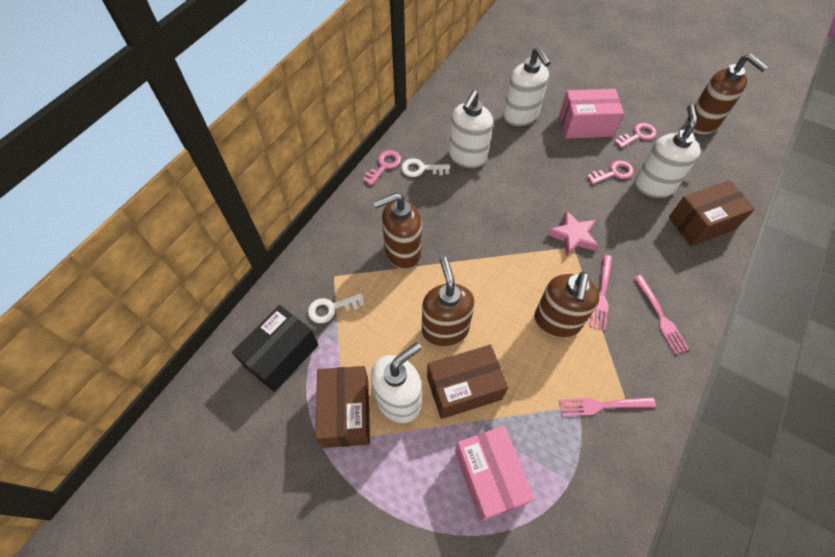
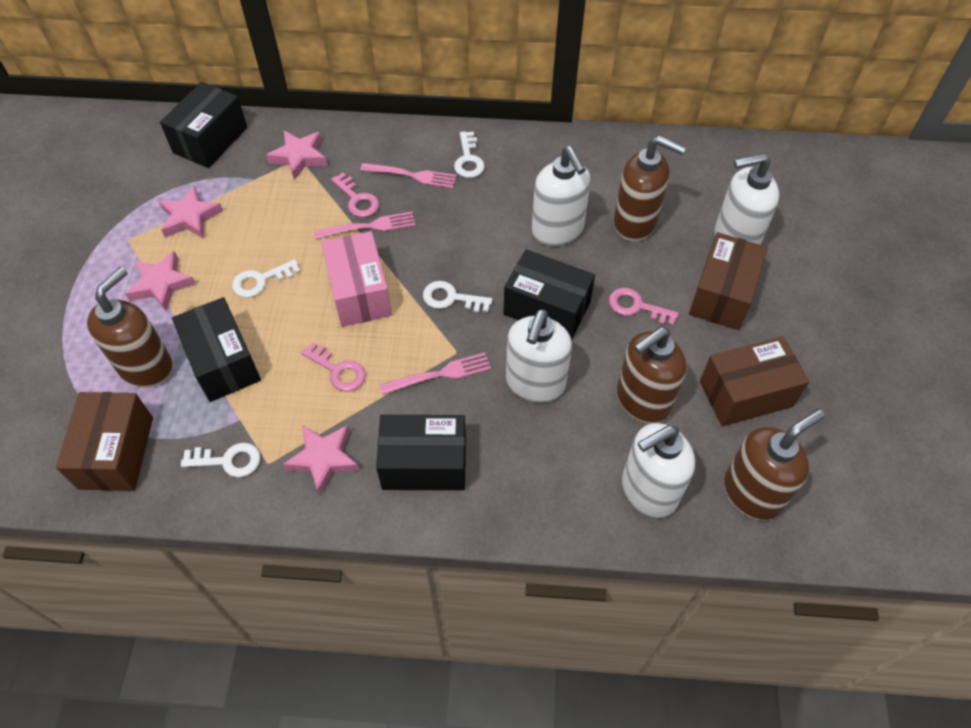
black box: [232,305,318,392] = 1 -> [160,82,247,168] [172,297,261,402] [376,415,466,490] [503,249,595,340] = 4
pink box: [455,426,535,522] [559,89,624,139] = 2 -> [321,231,392,327] = 1
pink star: [547,210,599,257] = 1 -> [125,251,196,311] [158,186,223,239] [266,130,328,180] [283,425,360,495] = 4
white key: [308,293,365,323] [401,158,450,177] = 2 -> [181,443,260,477] [232,259,300,298] [423,281,492,313] [454,131,485,178] = 4

